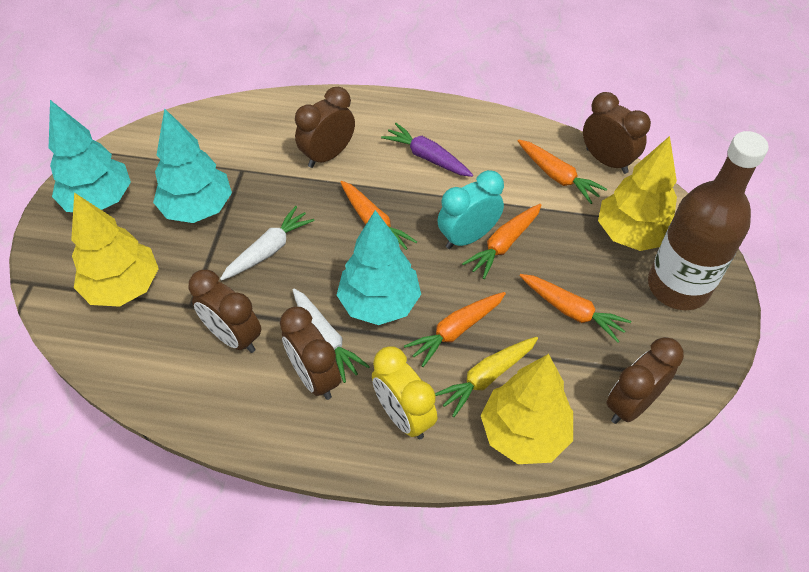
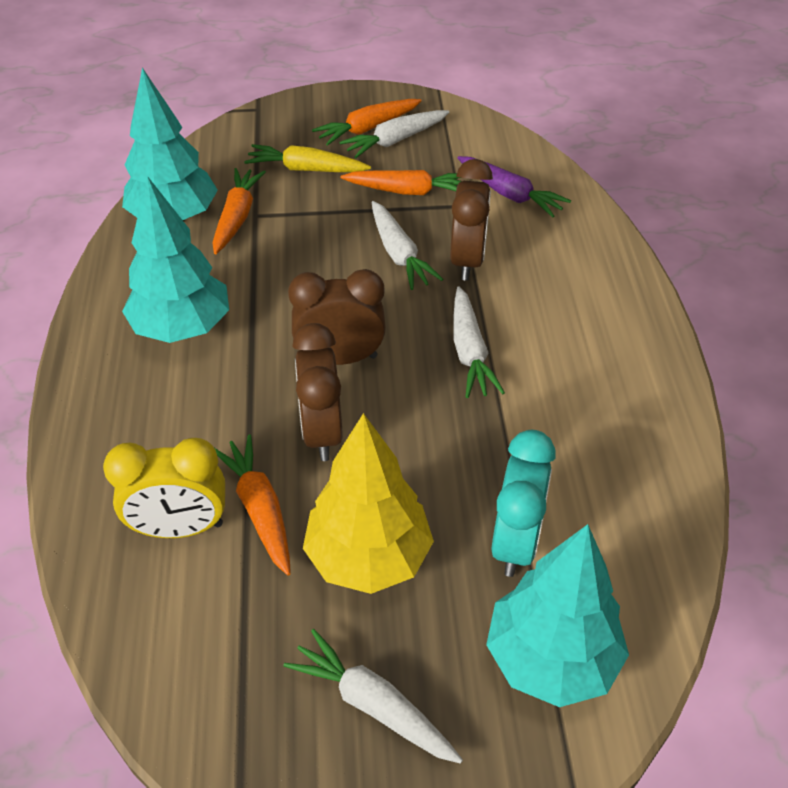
brown bottle: [648,131,769,310] = 1 -> none = 0
brown clock: [189,269,261,353] [280,307,341,400] [295,87,355,168] [583,92,651,174] [607,337,684,424] = 5 -> [288,269,386,365] [292,323,343,461] [450,159,493,281] = 3
orange carrot: [340,181,417,250] [404,292,506,367] [462,204,542,279] [518,139,607,204] [520,274,631,343] = 5 -> [213,168,266,254] [214,434,291,576] [312,99,422,146] [341,170,461,195] = 4
white carrot: [220,206,315,281] [292,289,370,383] = 2 -> [283,629,463,764] [339,110,449,158] [372,201,443,290] [453,286,505,398] = 4
yellow tree: [71,193,159,307] [481,354,573,464] [598,136,677,251] = 3 -> [303,413,434,594] = 1

